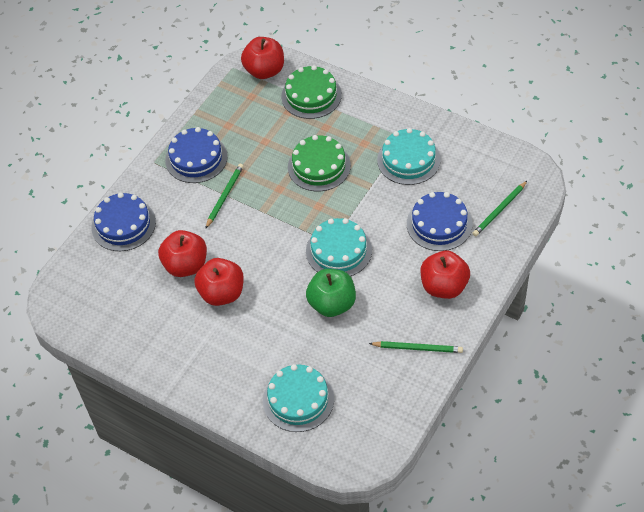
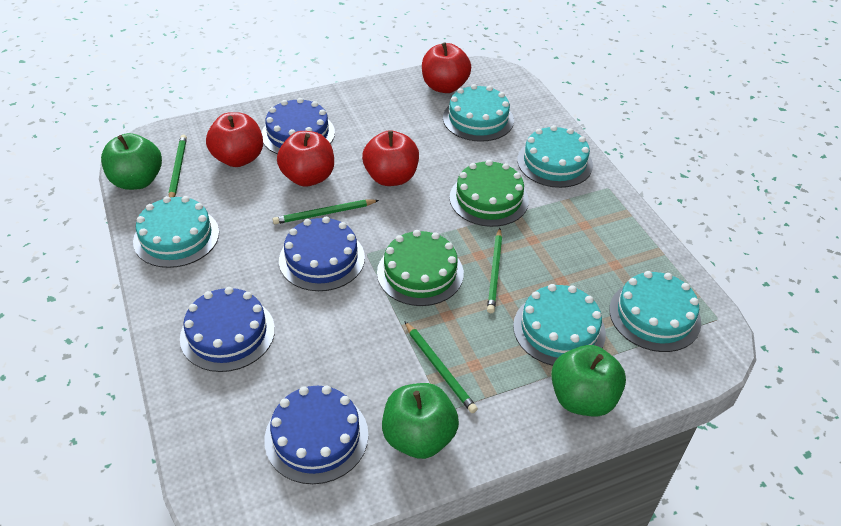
blue cake: [91,192,156,251] [165,127,228,183] [407,192,472,251] = 3 -> [180,287,275,372] [262,98,335,154] [264,385,368,484] [279,217,365,291] = 4
green apple: [306,269,356,317] = 1 -> [101,133,162,190] [382,383,459,459] [551,345,626,417] = 3
green pencil: [205,164,244,229] [369,341,463,353] [473,181,527,236] = 3 -> [169,135,187,197] [273,200,379,224] [404,321,478,413] [487,228,502,313] = 4
turquoise cake: [263,364,334,432] [306,218,372,276] [377,128,441,185] = 3 -> [133,196,219,268] [443,84,514,142] [513,284,606,366] [517,125,593,188] [609,271,701,352] = 5

